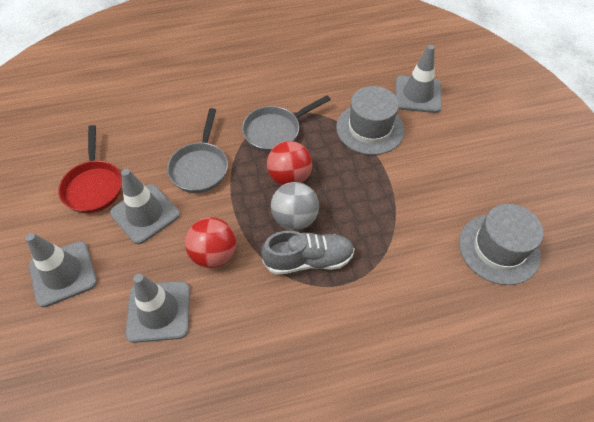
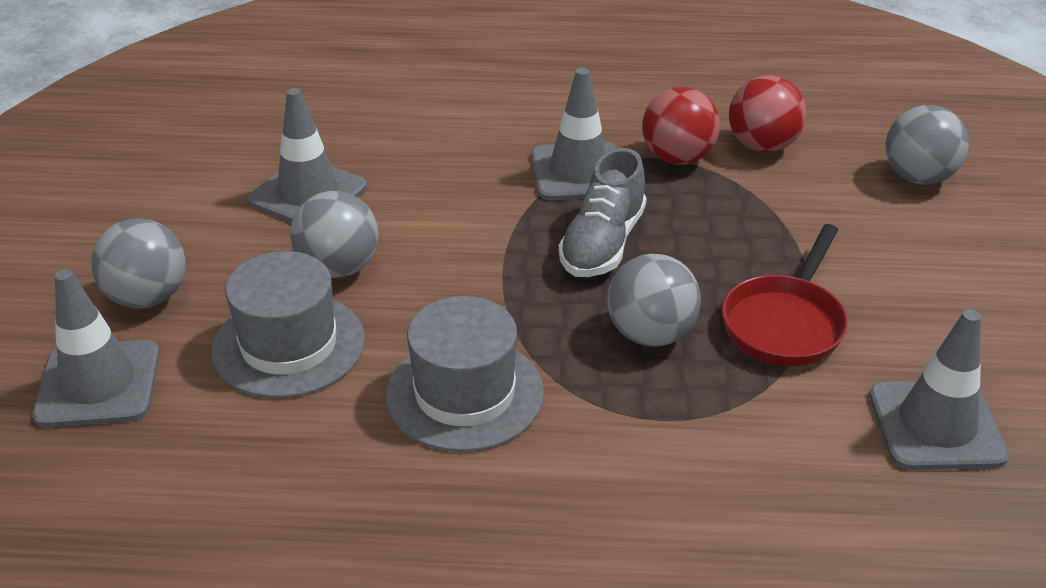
grey ball: [271,182,319,230] = 1 -> [92,218,186,308] [290,191,379,278] [607,254,701,347] [886,105,969,185] = 4
grey pan: [167,108,228,193] [242,95,331,152] = 2 -> none = 0

